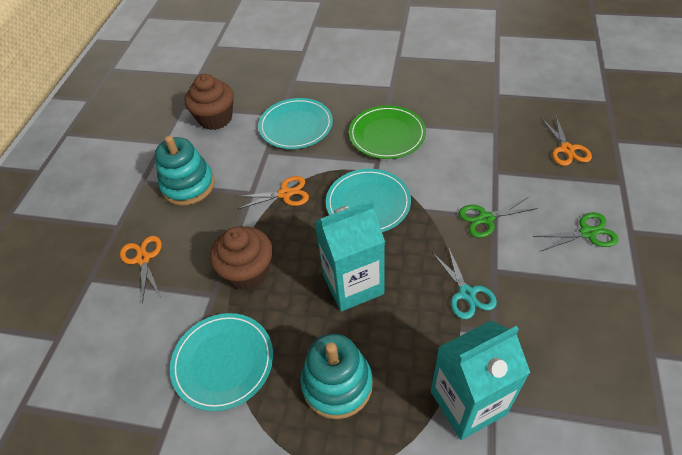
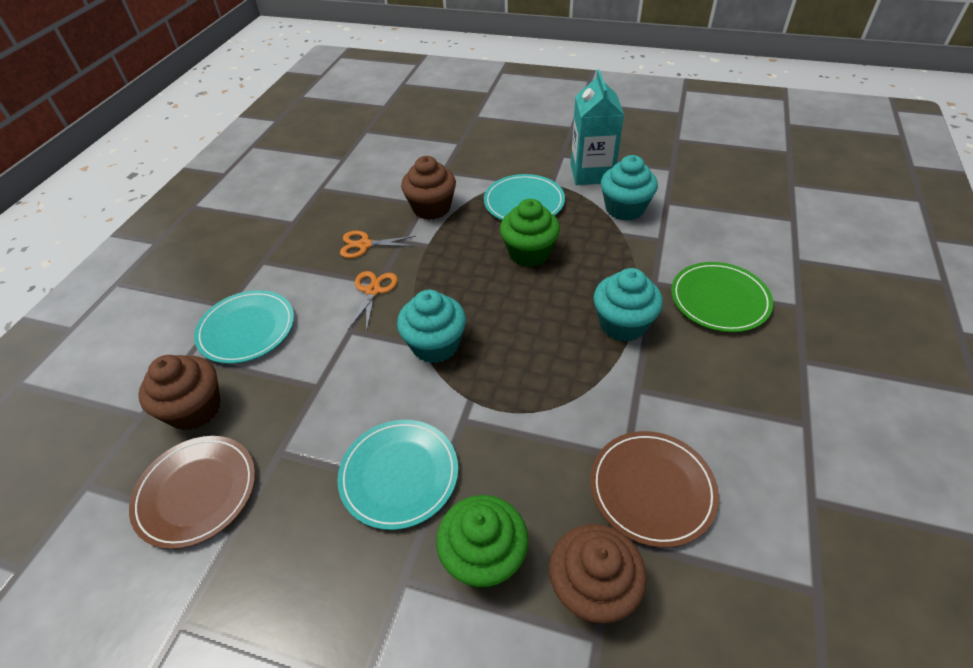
brown cupcake: [185,74,234,130] [210,226,273,290] = 2 -> [139,355,221,430] [401,156,456,220] [549,524,647,623] = 3
brown plate: none = 0 -> [129,436,255,549] [590,431,719,548] = 2
green cupcake: none = 0 -> [436,495,528,589] [500,199,560,267] = 2
green scissors: [459,197,538,238] [533,212,619,251] = 2 -> none = 0
orange scissors: [120,236,162,304] [235,176,309,209] [541,116,592,166] = 3 -> [340,231,416,258] [348,271,398,332] = 2
turquoise carton: [314,200,385,311] [431,321,530,440] = 2 -> [571,70,624,185] = 1
turquoise cupcake: none = 0 -> [397,290,466,363] [593,268,663,342] [601,155,658,221] = 3
turquoise scissors: [432,246,497,319] = 1 -> none = 0
turquoise stacking toy: [155,136,215,206] [300,334,373,419] = 2 -> none = 0

